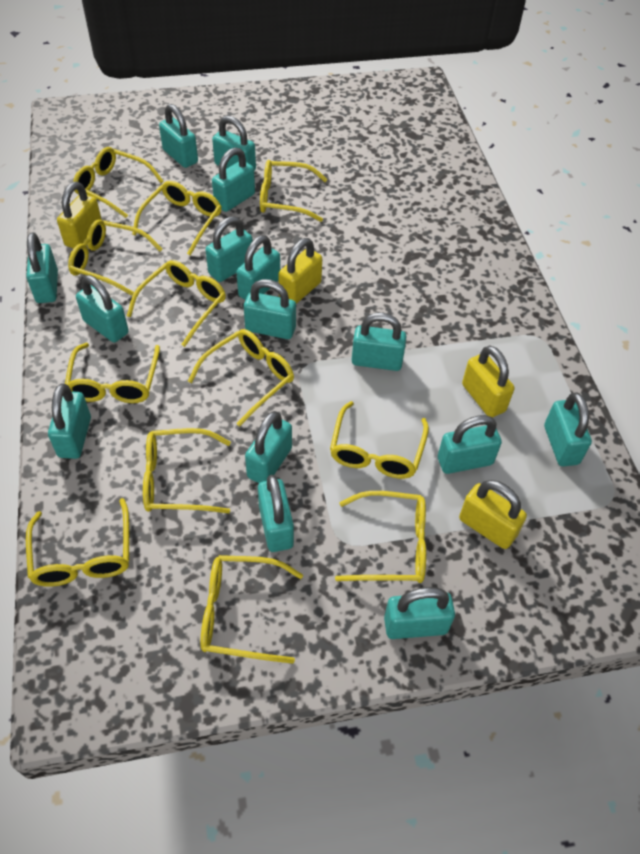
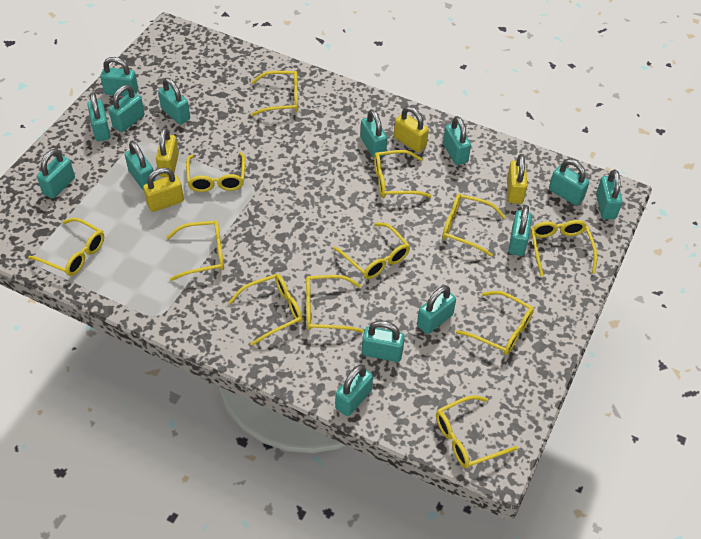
turquoise padlock: [26,232,58,303] [48,383,91,459] [76,275,129,343] [159,104,198,168] [206,216,253,282] [212,116,256,171] [212,147,255,212] [236,235,280,300] [244,279,296,339] [245,411,292,483] [258,475,294,552] [352,313,407,371] [384,587,455,639] [438,415,502,474] [544,392,592,467] = 15 -> [37,149,75,199] [87,92,110,141] [100,57,138,96] [109,85,145,132] [125,141,156,190] [158,78,190,125] [335,364,373,416] [361,109,387,158] [362,320,405,362] [417,285,456,334] [443,116,471,165] [509,205,532,256] [549,159,589,206] [596,169,623,219] = 14

